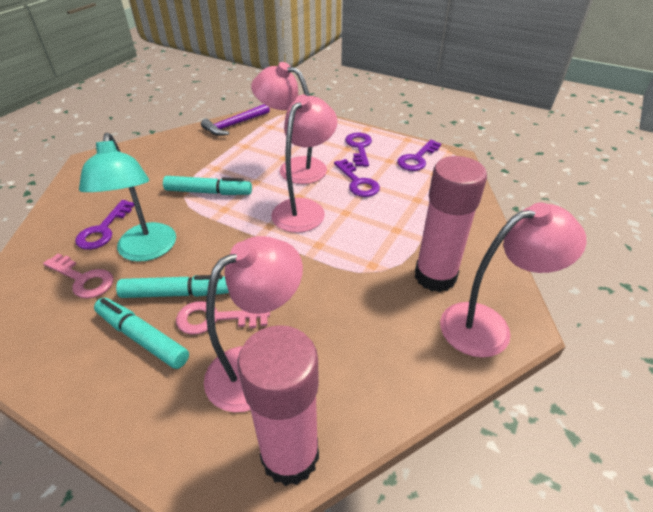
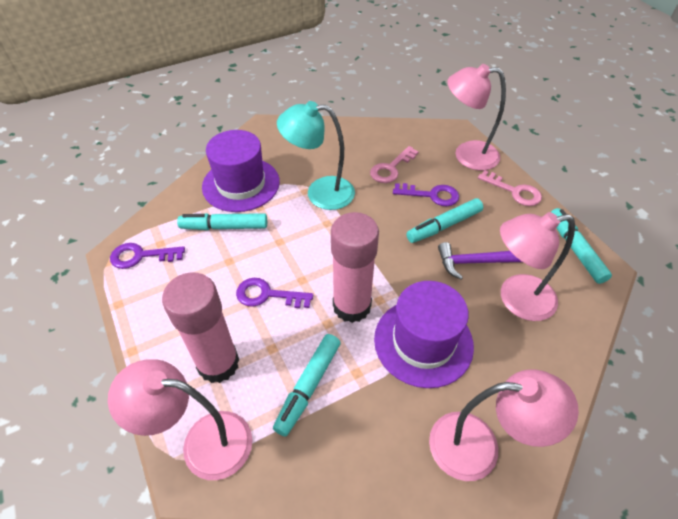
purple hat: none = 0 -> [202,130,280,212] [374,281,474,388] = 2
purple key: [75,200,134,250] [334,159,380,197] [345,133,372,167] [397,140,441,171] = 4 -> [110,243,185,269] [236,278,313,308] [393,183,459,206] = 3
turquoise marker: [94,298,189,369] [116,275,229,298] [163,176,252,195] = 3 -> [177,213,267,230] [273,334,341,436] [406,198,483,243] [551,208,612,284] = 4

